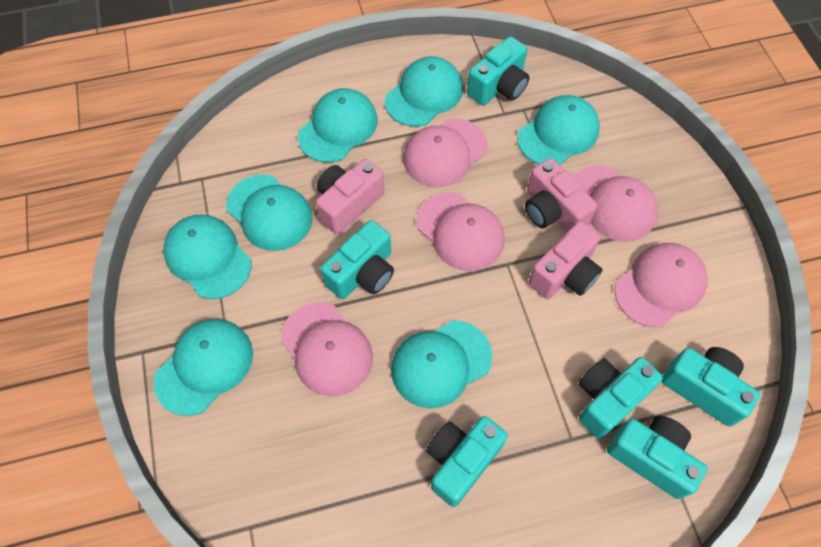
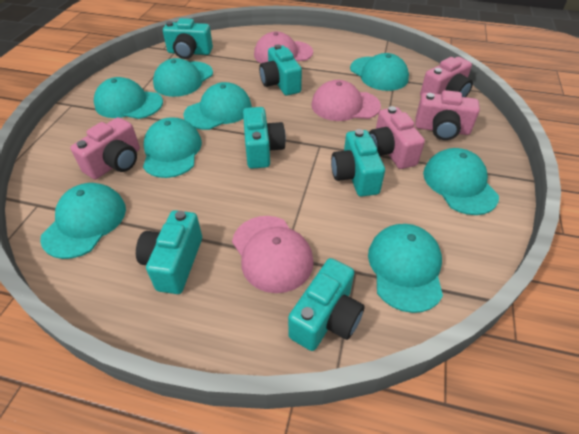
pink camera: [316,159,384,234] [525,158,598,233] [528,221,603,299] = 3 -> [70,117,140,179] [369,106,425,169] [415,90,480,140] [420,57,473,97] = 4
pink cap: [281,302,373,396] [403,118,488,187] [416,192,505,271] [573,165,658,242] [614,243,708,328] = 5 -> [232,216,314,293] [254,32,313,63] [311,80,381,121] = 3
turquoise cap: [154,319,253,416] [163,214,251,299] [226,174,313,251] [298,88,378,163] [385,56,463,127] [391,320,492,408] [517,95,600,165] = 7 -> [40,183,126,259] [94,77,163,119] [143,117,202,178] [153,58,213,97] [183,82,252,130] [350,53,409,91] [368,224,443,313] [423,148,499,215] = 8

